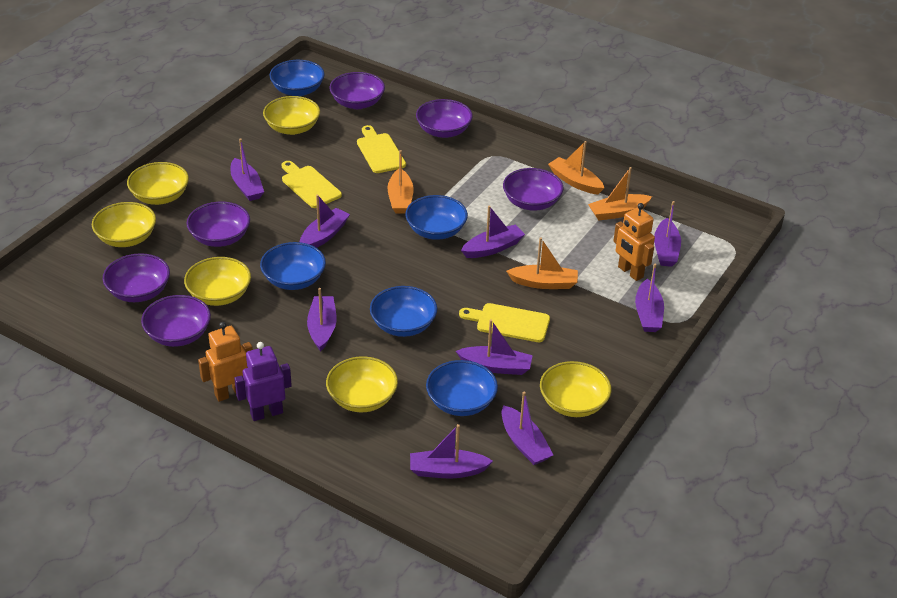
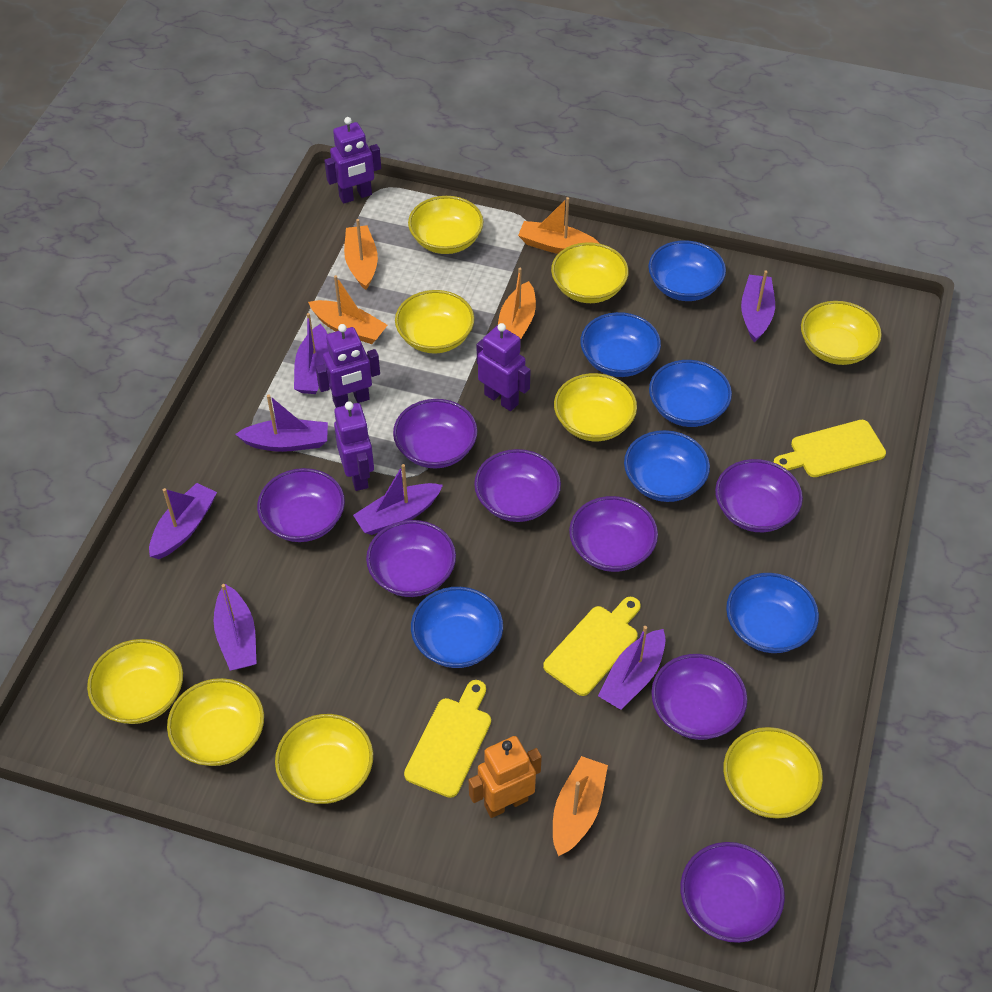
blue bowl: [260,242,326,290] [269,60,325,96] [370,286,437,337] [405,195,468,240] [426,360,498,416] = 5 -> [411,587,503,668] [580,312,661,377] [624,430,710,502] [648,240,726,301] [649,360,732,427] [726,573,819,653] = 6
orange boat: [387,150,414,214] [506,238,578,289] [548,141,604,195] [588,167,652,220] = 4 -> [308,275,388,344] [344,219,378,290] [498,268,536,339] [518,197,600,254] [553,756,608,856] = 5
orange robot: [198,322,253,402] [613,203,655,281] = 2 -> [469,736,542,818] = 1
purple boat: [231,138,264,201] [300,195,350,248] [307,288,336,351] [410,424,493,478] [456,320,533,375] [461,206,525,258] [501,392,553,465] [635,264,664,332] [654,201,681,267] = 9 -> [149,483,217,559] [214,584,257,671] [235,394,328,452] [294,313,328,394] [353,464,443,535] [598,626,665,710] [741,270,775,342] = 7
purple bowl: [103,253,170,302] [141,295,211,347] [186,202,250,247] [329,72,385,109] [416,99,473,138] [503,168,563,211] = 6 -> [257,468,345,542] [366,520,456,597] [393,399,478,468] [474,449,561,522] [569,496,658,572] [651,654,747,740] [680,842,785,943] [715,459,803,532] = 8
purple robot: [234,342,292,421] = 1 -> [316,324,380,408] [324,117,381,204] [334,401,374,491] [477,323,531,411] = 4
yellow bowl: [92,202,156,247] [127,162,189,205] [184,257,251,306] [263,96,320,135] [326,356,398,412] [540,361,611,417] = 6 -> [87,639,183,724] [167,678,264,766] [275,714,373,804] [395,290,474,354] [408,196,484,254] [551,242,629,303] [554,373,637,441] [723,727,823,818] [801,301,882,365] = 9

